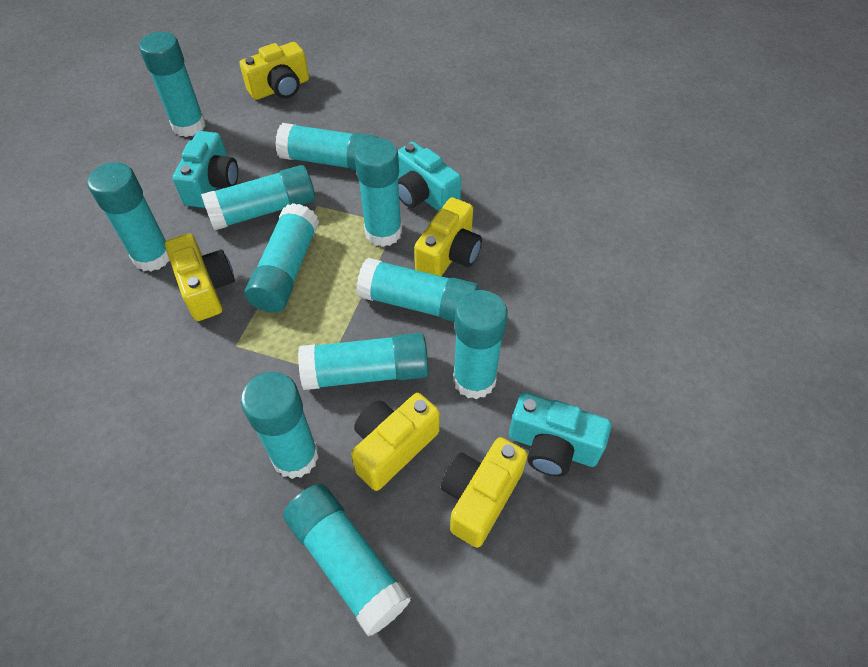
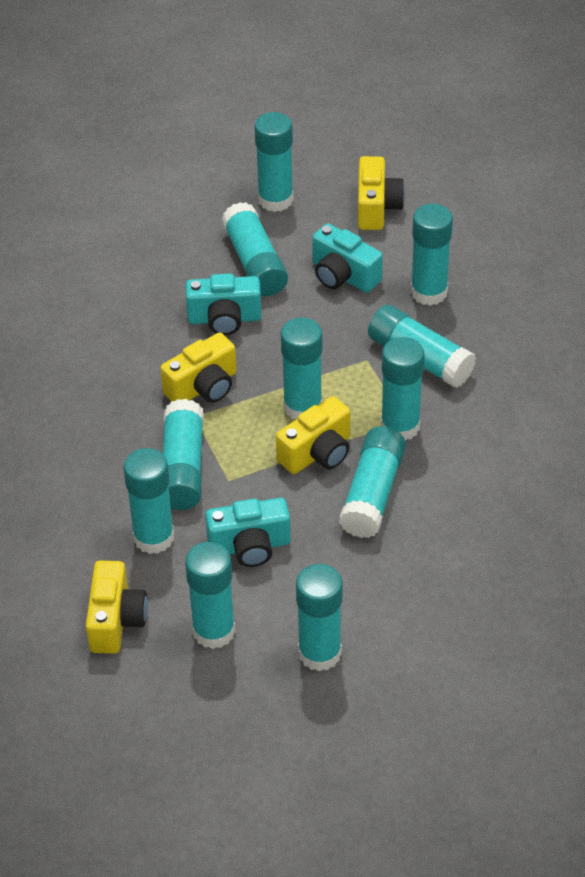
yellow camera: [165,233,235,321] [239,42,309,100] [351,393,440,491] [414,197,482,276] [441,437,528,548] = 5 -> [86,561,148,654] [160,333,237,403] [276,396,350,474] [358,156,405,230] = 4

